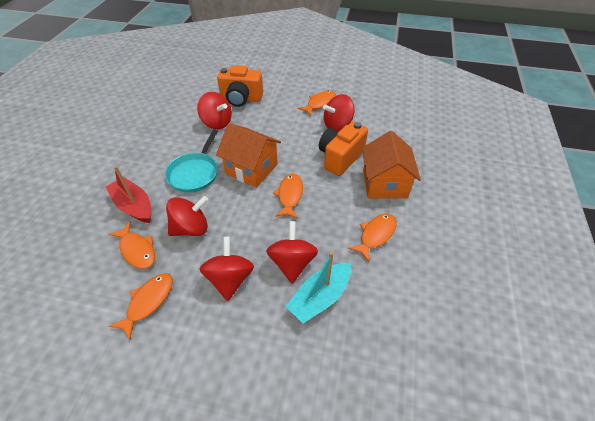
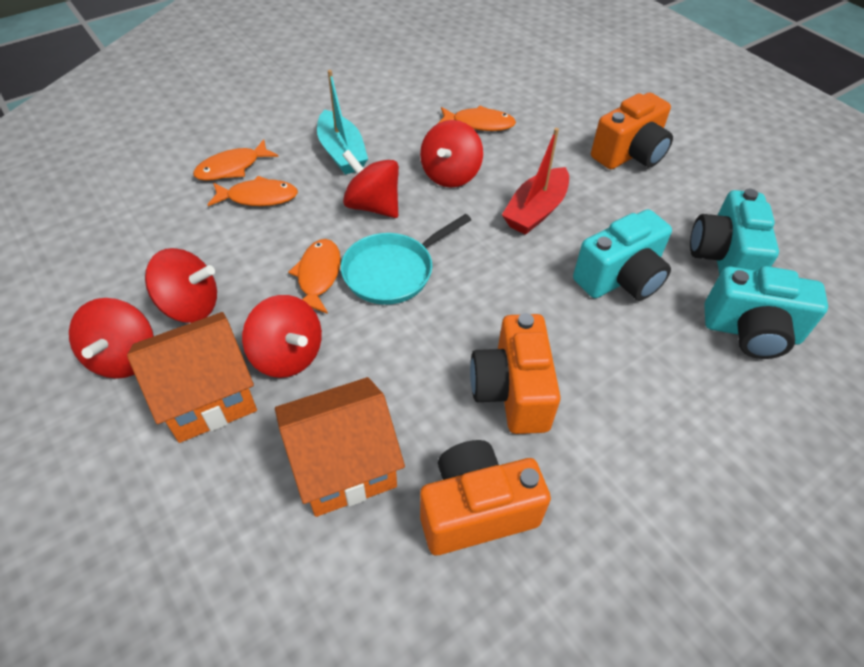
orange camera: [217,65,263,107] [319,122,368,176] = 2 -> [420,440,551,555] [470,313,561,434] [591,93,673,169] = 3
orange fish: [108,222,155,269] [109,273,173,340] [273,174,303,219] [298,90,336,116] [348,214,397,262] = 5 -> [193,139,278,181] [208,176,298,206] [288,239,341,314] [438,106,516,131] = 4
turquoise camera: none = 0 -> [573,209,672,300] [690,189,779,275] [704,266,828,359] = 3

